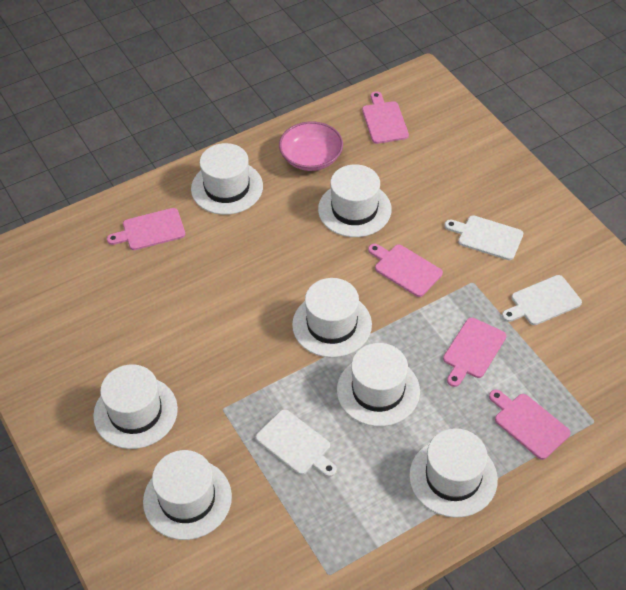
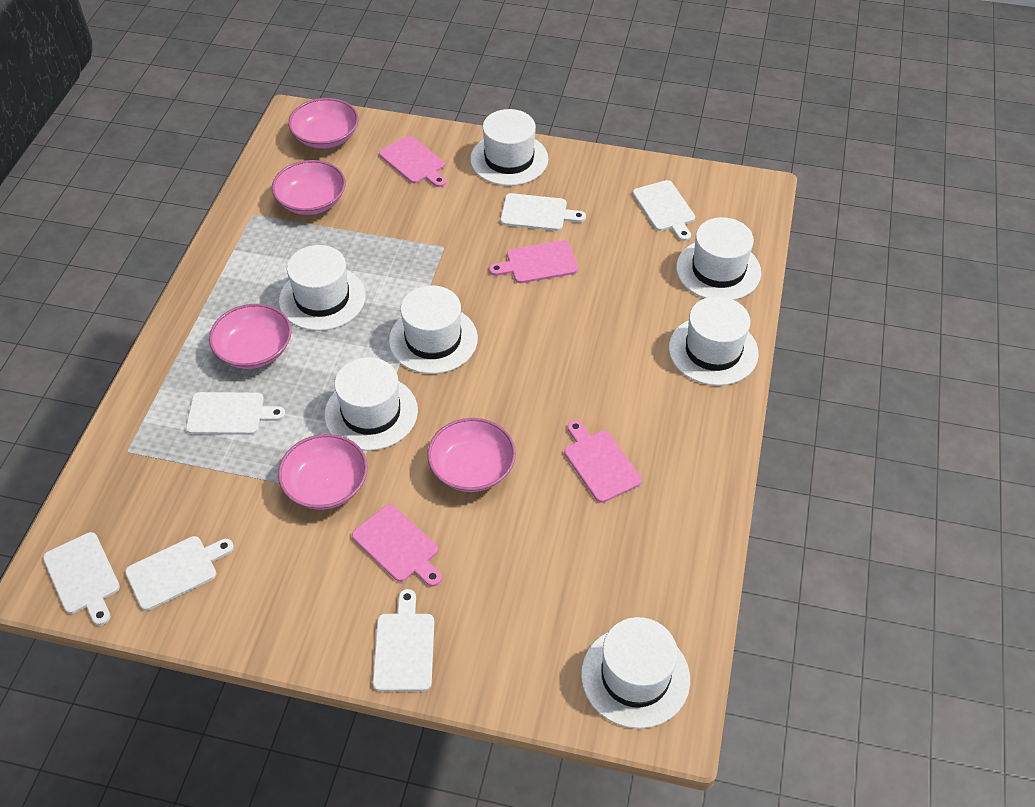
pink bowl: [279,121,343,171] = 1 -> [209,304,292,369] [272,160,346,215] [278,434,368,510] [288,98,359,149] [427,418,516,492] = 5
pink cutting board: [107,208,185,250] [362,91,409,144] [368,244,443,297] [443,317,506,387] [489,390,571,460] = 5 -> [352,504,442,587] [379,136,446,187] [489,240,578,283] [564,420,642,503] = 4
white cutting board: [256,409,337,477] [445,215,523,260] [502,275,582,325] = 3 -> [43,532,120,625] [125,536,234,611] [186,392,286,435] [373,589,434,691] [501,193,586,231] [633,180,695,241] = 6

